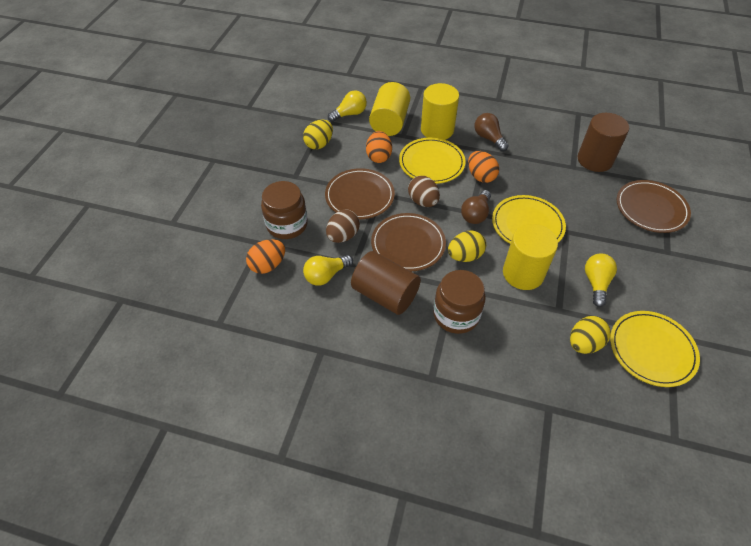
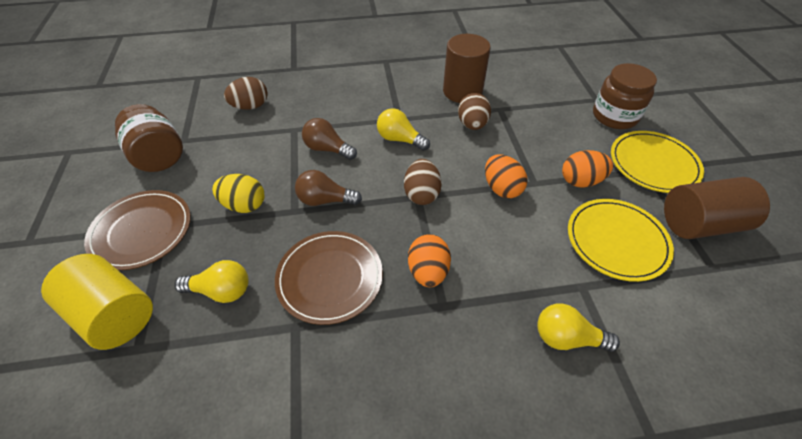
brown egg: [326,210,360,243] [408,176,440,207] = 2 -> [224,77,268,110] [404,159,442,205] [458,93,491,130] = 3
brown plate: [325,168,395,219] [371,213,446,271] [617,180,691,233] = 3 -> [84,190,191,270] [275,231,383,325] = 2
yellow cylinder: [369,82,410,136] [421,83,459,140] [503,224,558,290] = 3 -> [41,254,153,350] = 1
yellow egg: [303,120,333,150] [448,231,486,262] [570,316,611,354] = 3 -> [212,174,264,213] = 1
yellow plate: [399,137,466,184] [492,195,566,244] [610,311,700,387] = 3 -> [568,199,674,282] [611,131,704,193] = 2

